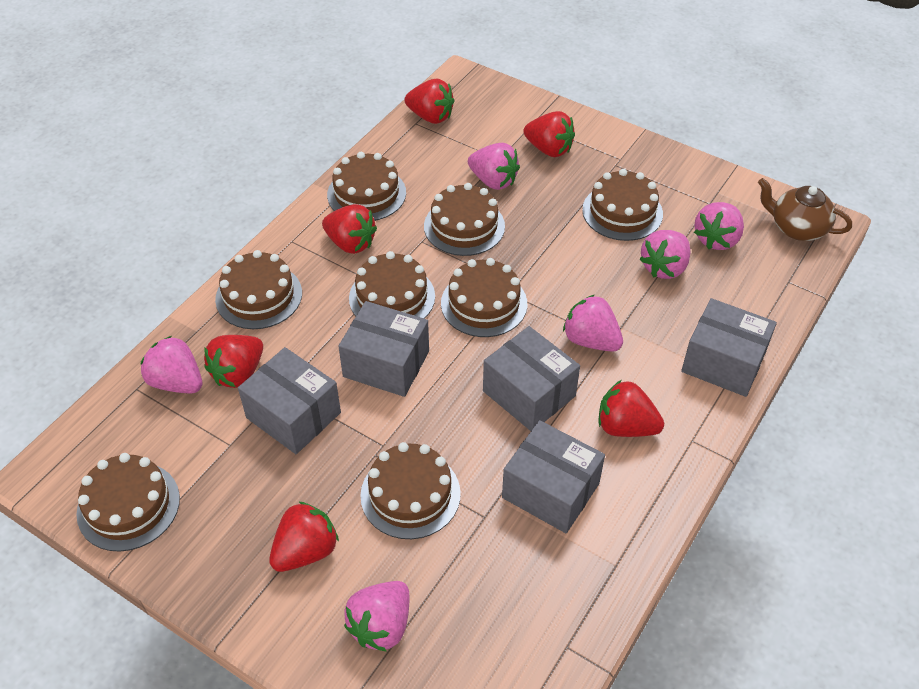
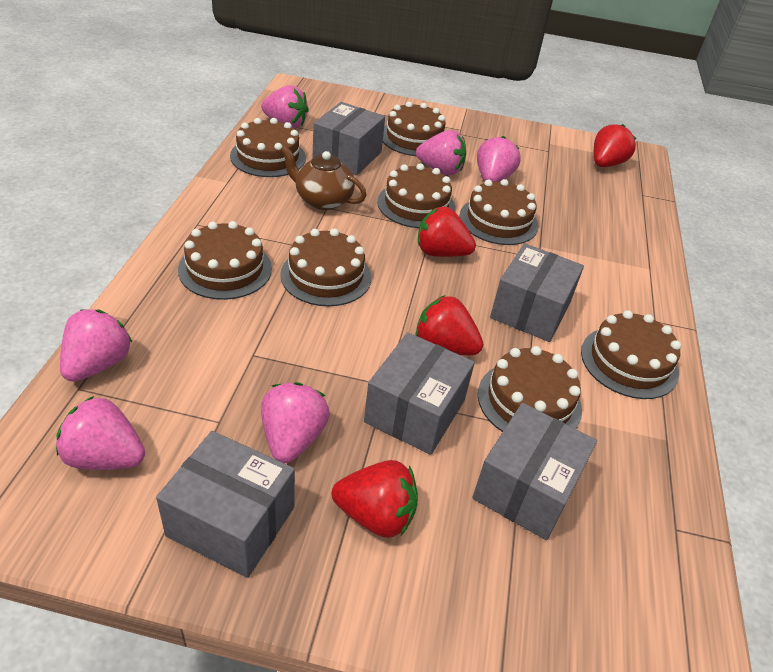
red strawberry: [204,335,263,388] [269,501,339,572] [322,204,377,254] [404,79,454,124] [523,111,575,157] [599,380,664,437] = 6 -> [332,460,418,538] [415,295,483,355] [418,207,476,257] [594,124,636,167] = 4

